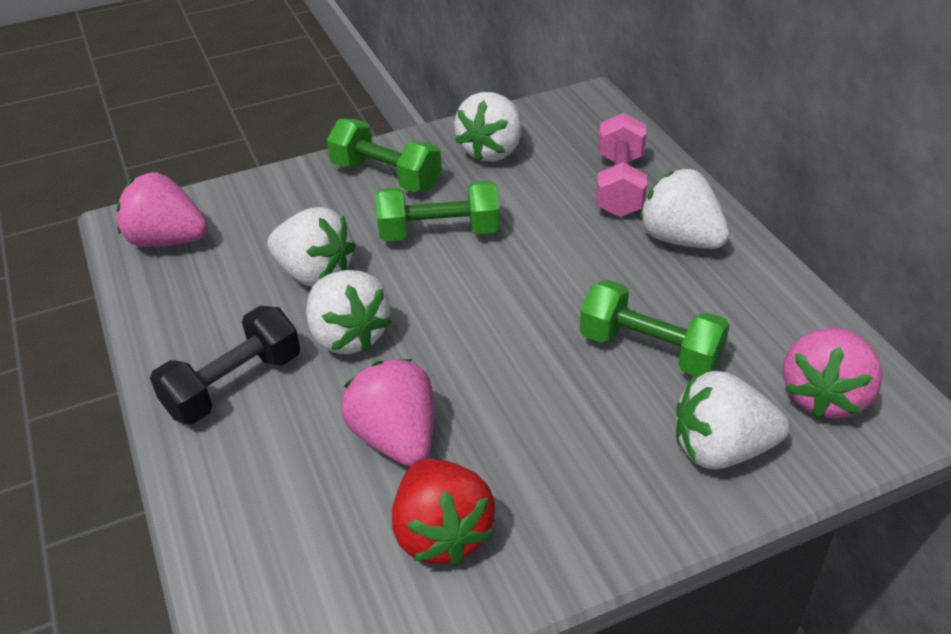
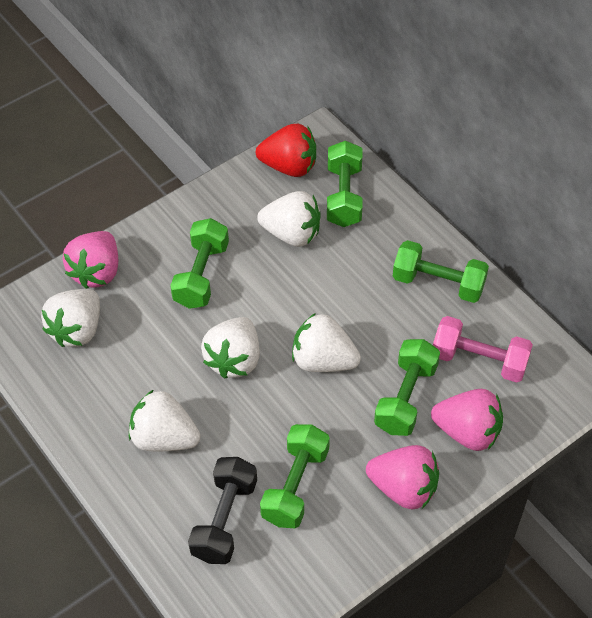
green dumbbell: [327,119,442,192] [375,181,500,241] [580,280,730,377] = 3 -> [170,218,229,309] [260,424,330,528] [327,141,362,227] [374,339,440,436] [393,240,489,303] = 5

